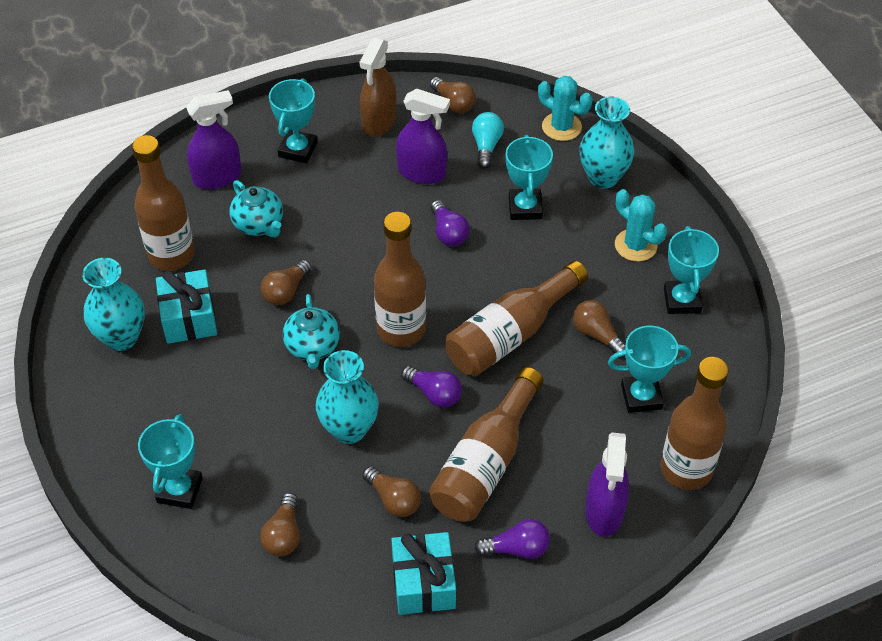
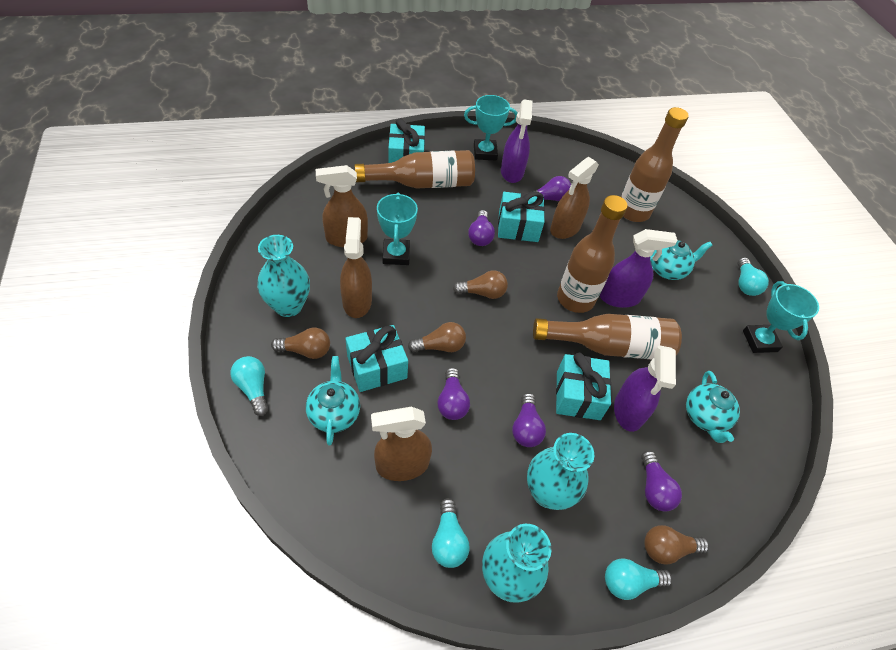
brown bottle: [132,135,195,271] [374,212,426,347] [429,367,544,522] [445,261,588,376] [660,357,728,490] = 5 -> [354,150,475,188] [533,314,682,359] [557,195,628,313] [621,107,689,222] = 4
brown light bulb: [260,493,300,556] [261,259,312,305] [362,466,421,517] [430,77,476,113] [573,300,625,353] = 5 -> [271,328,330,359] [408,322,466,352] [453,270,508,299] [644,525,709,565] = 4
brown spray bottle: [360,37,396,137] = 1 -> [316,165,368,247] [340,217,372,318] [371,407,432,481] [550,157,599,239] = 4
purple light bulb: [401,366,462,408] [431,200,470,246] [474,519,550,559] = 3 -> [437,368,470,420] [468,210,495,246] [512,393,546,447] [527,176,571,201] [641,451,682,512] = 5
turquoise cactus: [538,76,592,141] [615,189,667,262] = 2 -> none = 0
turquoise gift: [156,269,217,344] [391,532,456,615] = 2 -> [346,325,408,392] [388,118,425,163] [498,192,545,242] [556,353,611,420] = 4
turquoise light bulb: [472,112,504,169] = 1 -> [230,356,268,416] [432,498,470,568] [605,558,672,600] [737,257,769,296] = 4
turquoise teapot: [229,180,283,237] [283,294,340,369] = 2 -> [306,356,360,446] [650,240,713,280] [686,371,740,443] = 3
turquoise trophy: [138,414,203,509] [269,78,317,164] [505,135,553,220] [608,326,691,413] [664,226,719,314] = 5 -> [377,193,418,265] [464,95,517,160] [743,281,819,353] = 3

